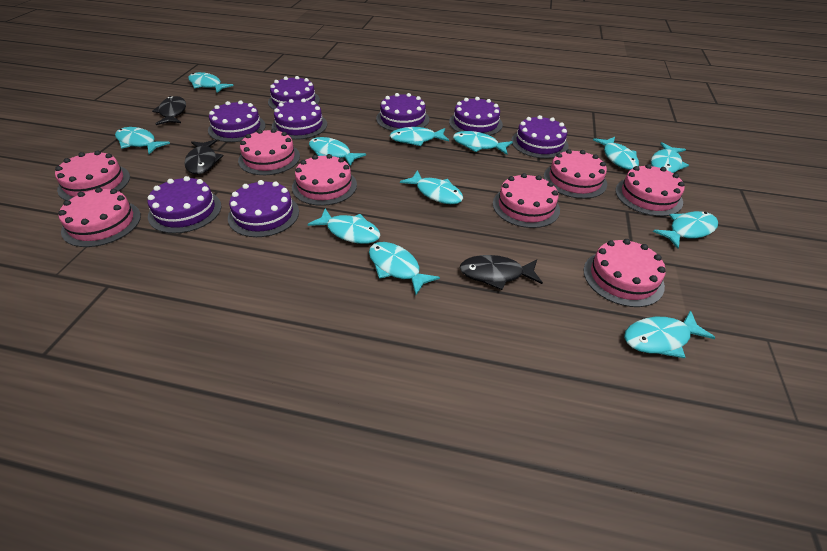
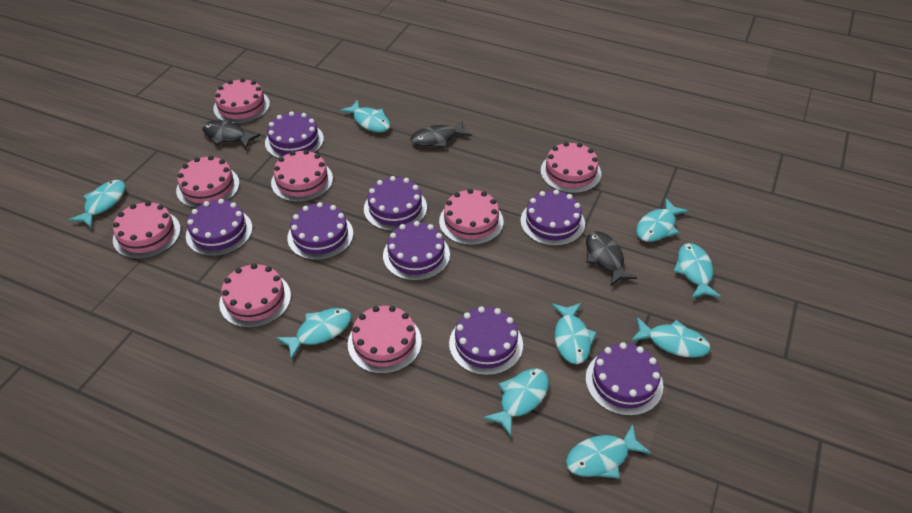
turquoise fish: [115,127,170,154] [188,72,234,93] [308,208,380,244] [309,137,366,166] [369,242,440,295] [390,127,449,146] [400,170,463,204] [453,131,513,155] [593,137,639,170] [624,310,716,358] [651,142,689,173] [653,211,718,249] = 12 -> [68,180,125,228] [276,308,352,360] [340,100,390,132] [483,369,549,436] [551,303,597,364] [566,424,651,479] [631,317,711,358] [636,198,689,242] [673,243,721,299] = 9

